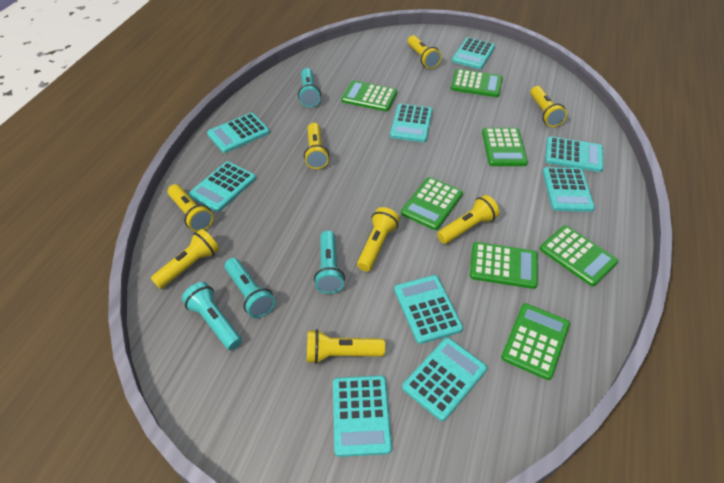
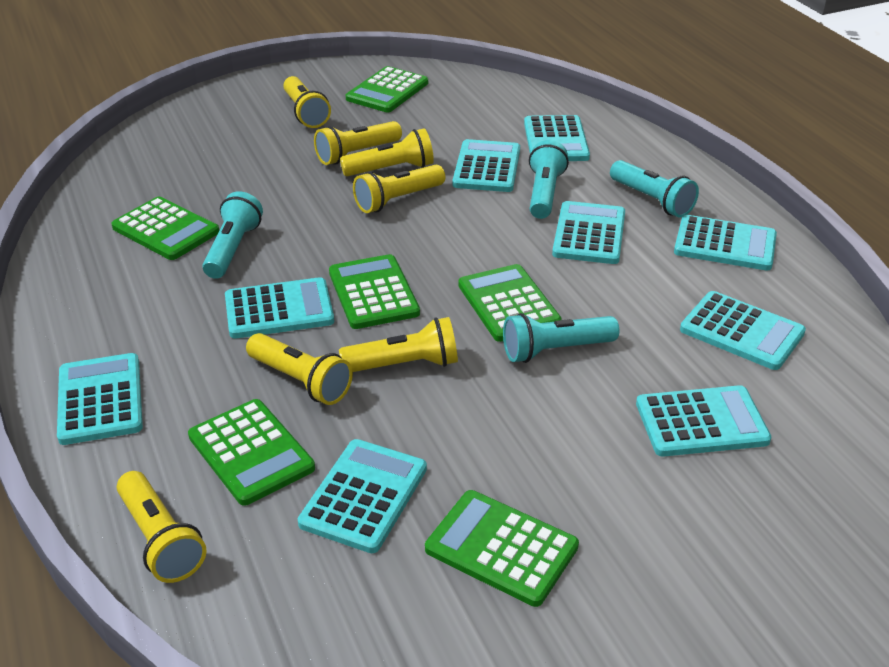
green calculator: [342,80,397,111] [401,177,463,230] [451,69,503,97] [470,242,538,289] [482,128,528,166] [501,303,570,380] [540,225,618,286] = 7 -> [111,197,219,260] [188,399,315,506] [329,254,420,329] [346,66,428,112] [425,490,579,607] [458,264,562,342] = 6
yellow flashlight: [151,229,219,289] [168,184,214,232] [304,123,329,169] [307,329,385,364] [357,207,400,271] [408,35,442,69] [437,195,500,244] [530,86,567,127] = 8 -> [117,471,207,583] [246,333,353,405] [283,76,331,128] [314,121,402,165] [339,317,458,372] [340,128,434,176] [353,165,445,213] = 7

